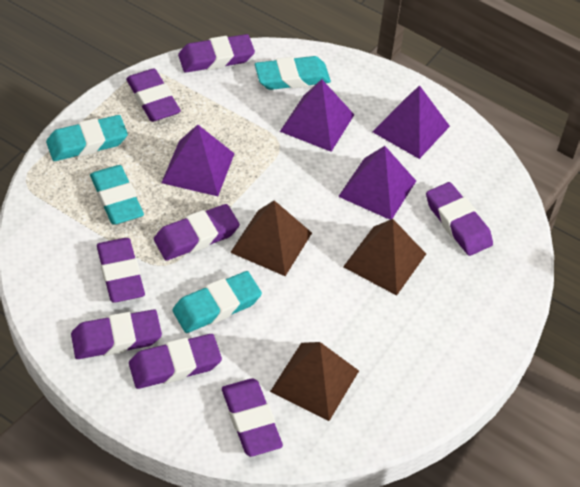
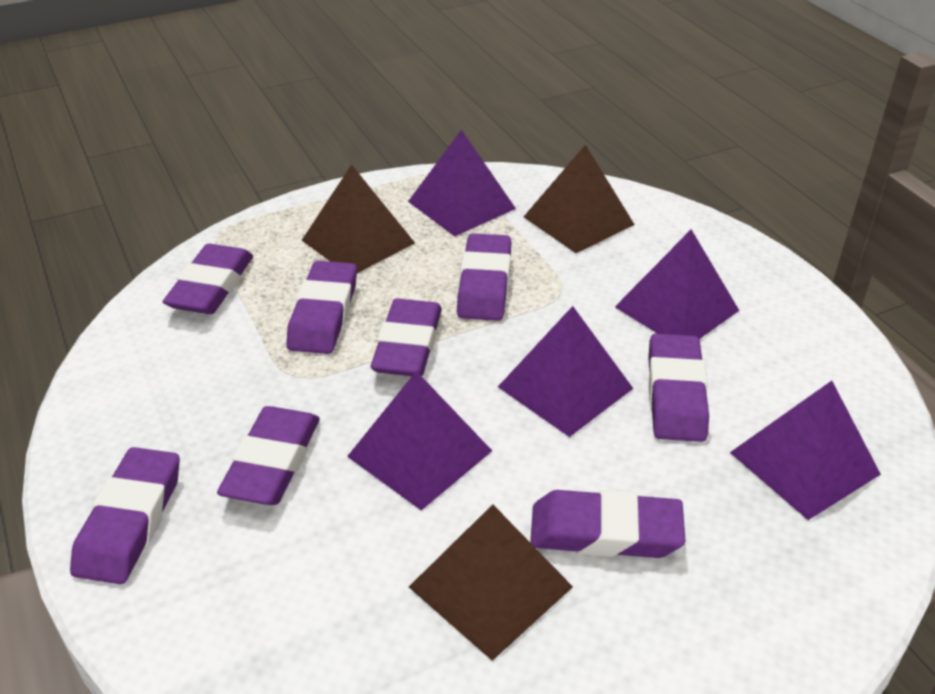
purple pyramid: [161,124,235,196] [280,79,354,152] [338,146,416,220] [373,85,450,159] = 4 -> [347,371,492,511] [408,130,516,236] [498,306,633,437] [615,229,739,339] [730,381,881,520] = 5
turquoise eraser: [46,115,128,161] [90,165,144,225] [172,271,262,333] [255,56,331,90] = 4 -> none = 0

